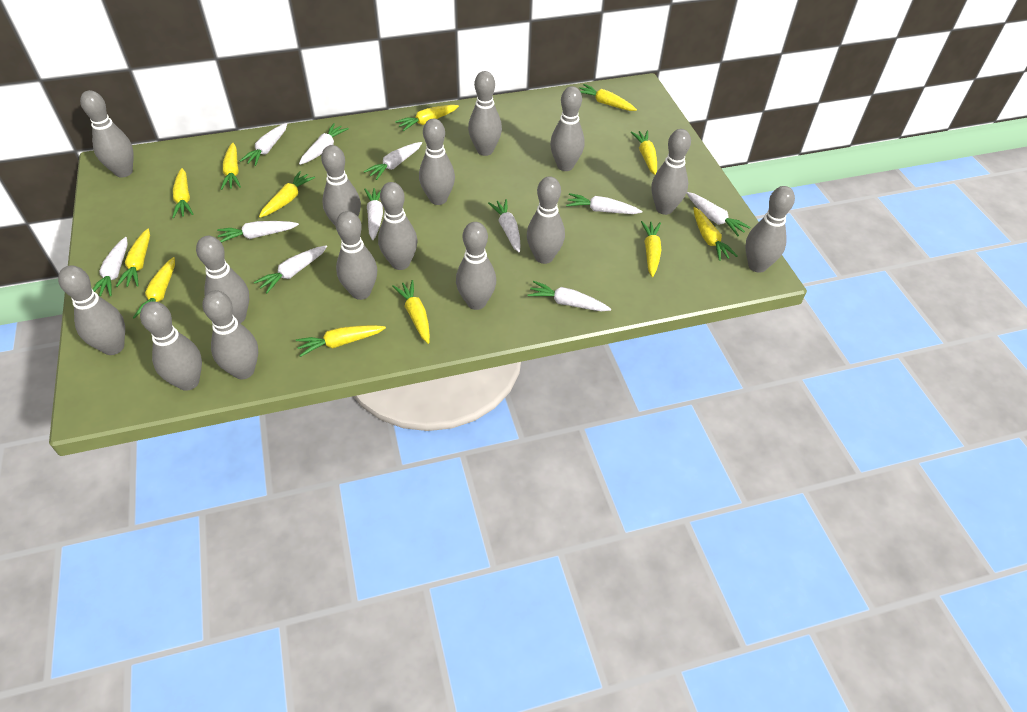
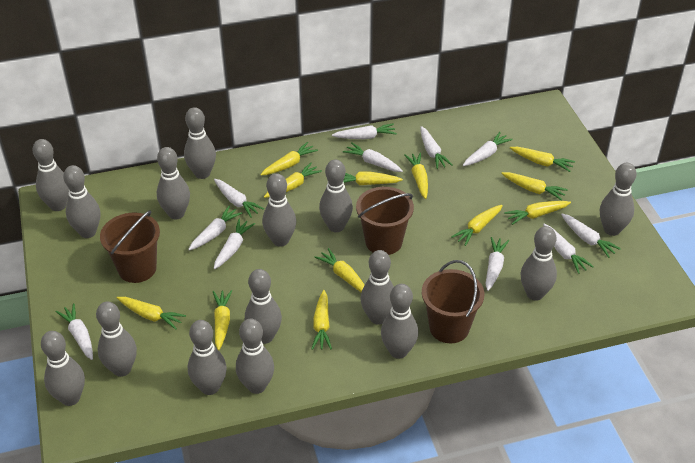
brown bucket: none = 0 -> [100,210,160,283] [356,187,414,255] [422,260,484,344] = 3

